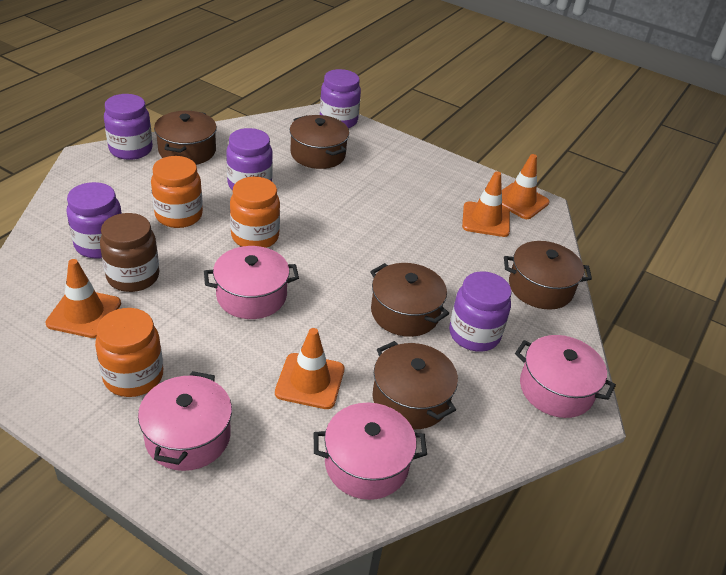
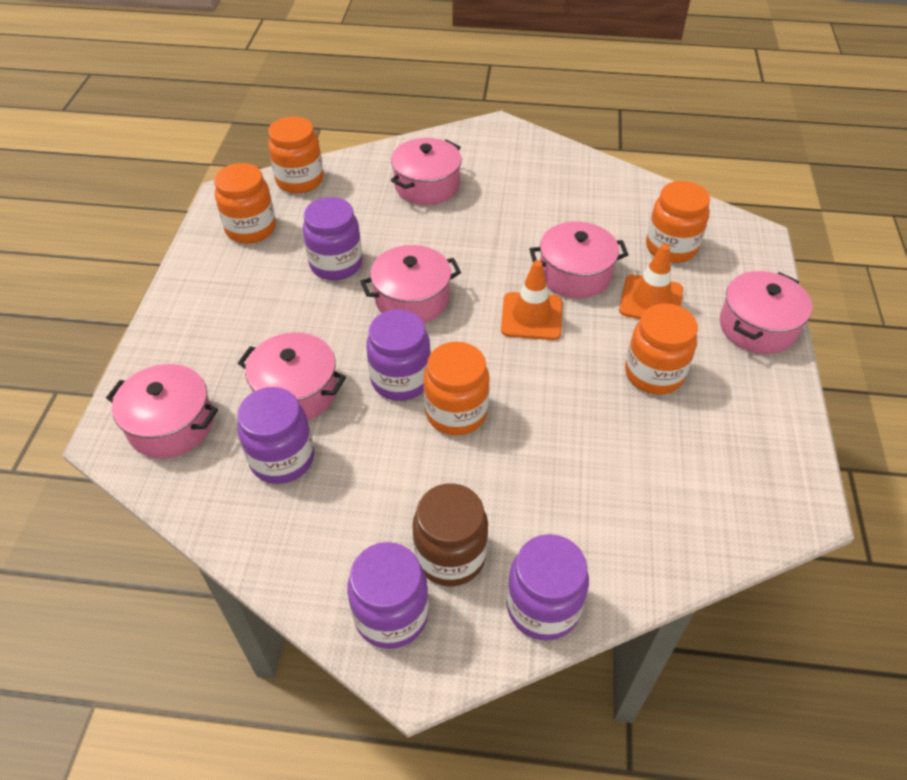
brown pot: [154,111,217,165] [290,115,349,169] [370,263,449,337] [372,341,458,429] [504,241,592,310] = 5 -> none = 0
orange jar: [95,308,163,397] [151,156,203,228] [230,177,280,248] = 3 -> [214,163,276,244] [268,116,323,193] [424,342,490,435] [625,303,698,394] [646,181,710,263] = 5
orange traffic cone: [45,259,121,338] [275,328,344,409] [462,171,510,237] [502,154,550,219] = 4 -> [501,260,562,340] [619,244,683,319] = 2
pink pot: [138,371,232,471] [204,246,299,319] [314,403,427,500] [515,335,616,418] = 4 -> [106,364,218,458] [238,332,346,420] [360,245,461,323] [391,138,462,205] [529,221,628,298] [720,271,812,354] = 6

